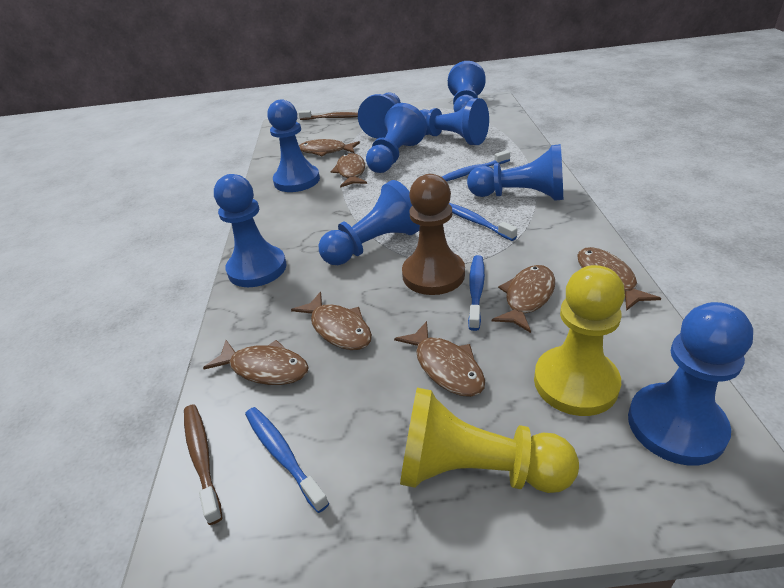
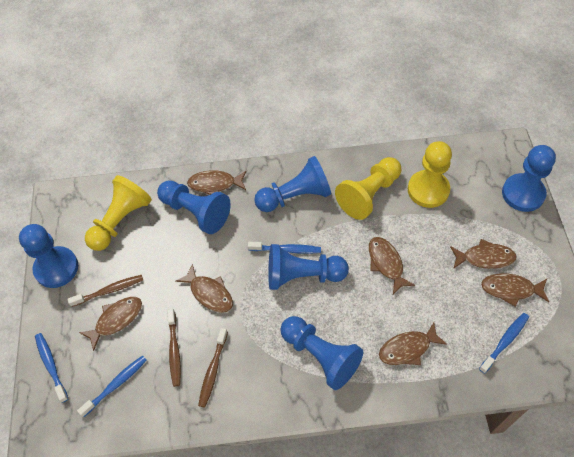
blue pawn: [214,174,287,287] [268,99,320,192] [319,180,420,265] [358,92,401,139] [366,103,427,173] [420,98,489,145] [448,61,485,112] [467,144,563,201] [628,302,753,465] = 9 -> [19,224,78,288] [157,180,231,234] [254,156,331,212] [268,244,349,290] [280,316,363,390] [502,145,556,212] = 6
brown pawn: [402,174,465,295] = 1 -> none = 0
brown toothbrush: [184,404,223,525] [299,110,358,120] = 2 -> [67,275,143,307] [167,309,181,387] [198,328,228,408] = 3
yellow pawn: [400,388,579,493] [534,265,625,416] = 2 -> [85,175,152,251] [335,157,401,220] [408,141,452,208] = 3

